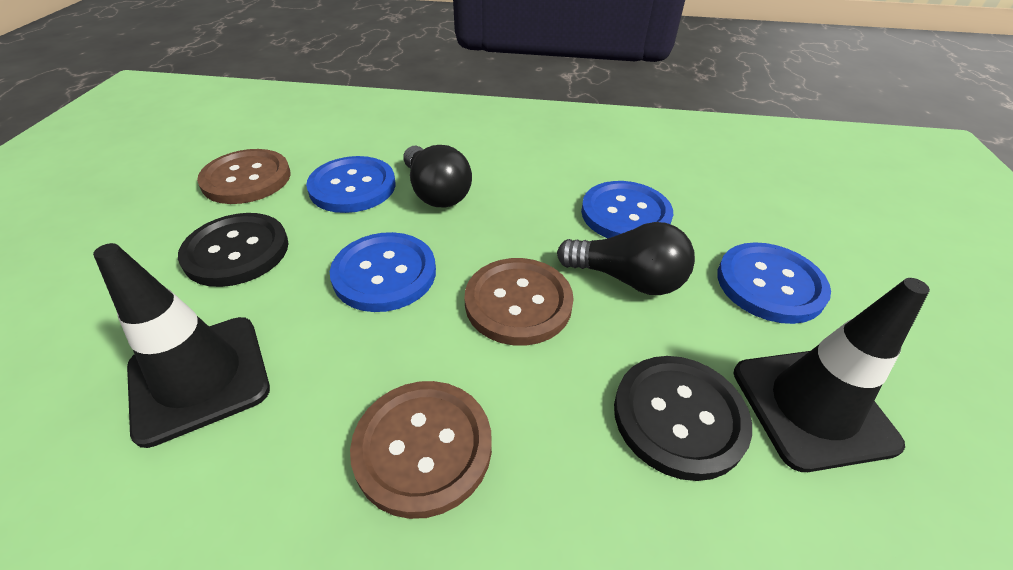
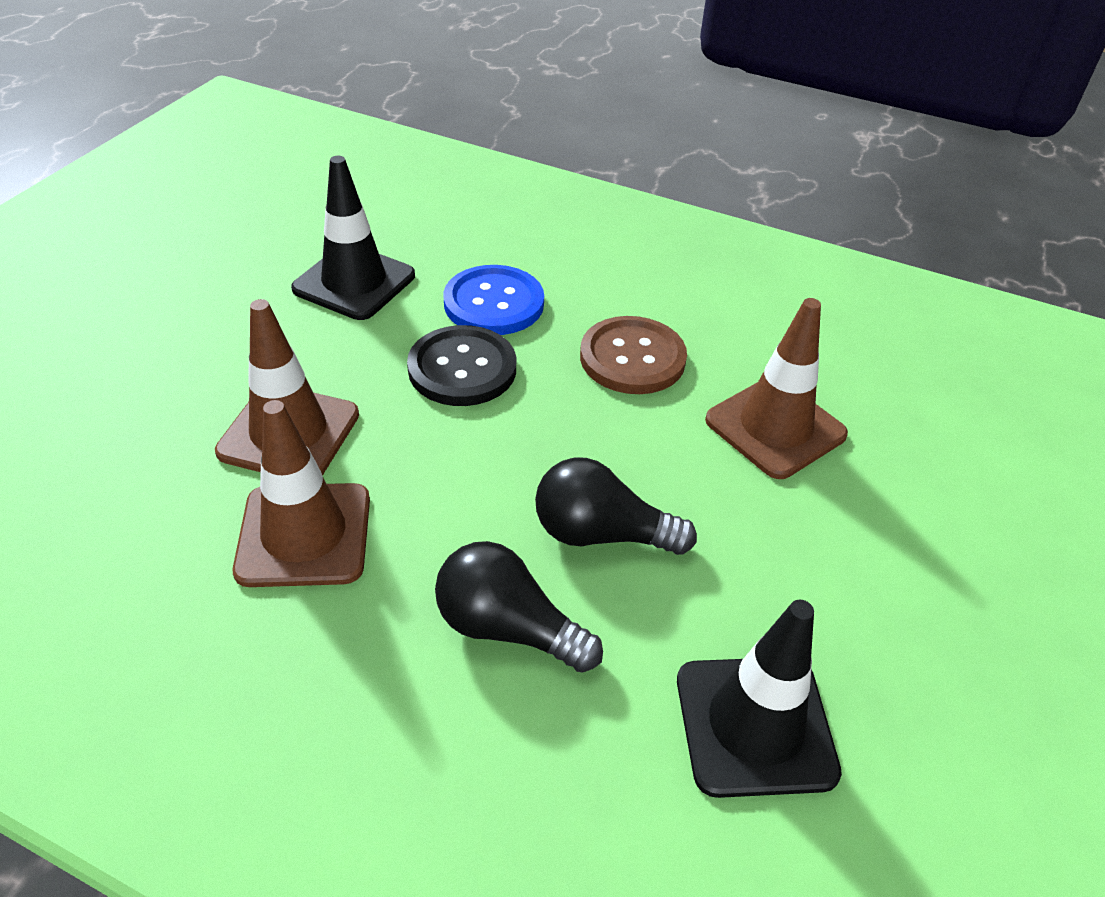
black button: [178,213,289,287] [614,356,752,481] = 2 -> [407,325,516,406] = 1
blue button: [306,156,395,213] [330,232,436,312] [581,181,673,238] [717,242,831,324] = 4 -> [443,265,544,335] = 1
brown button: [197,149,291,204] [350,381,492,519] [464,258,574,346] = 3 -> [580,316,687,394] = 1
brown traffic cone: none = 0 -> [215,299,359,475] [232,400,370,587] [705,298,848,479] = 3

